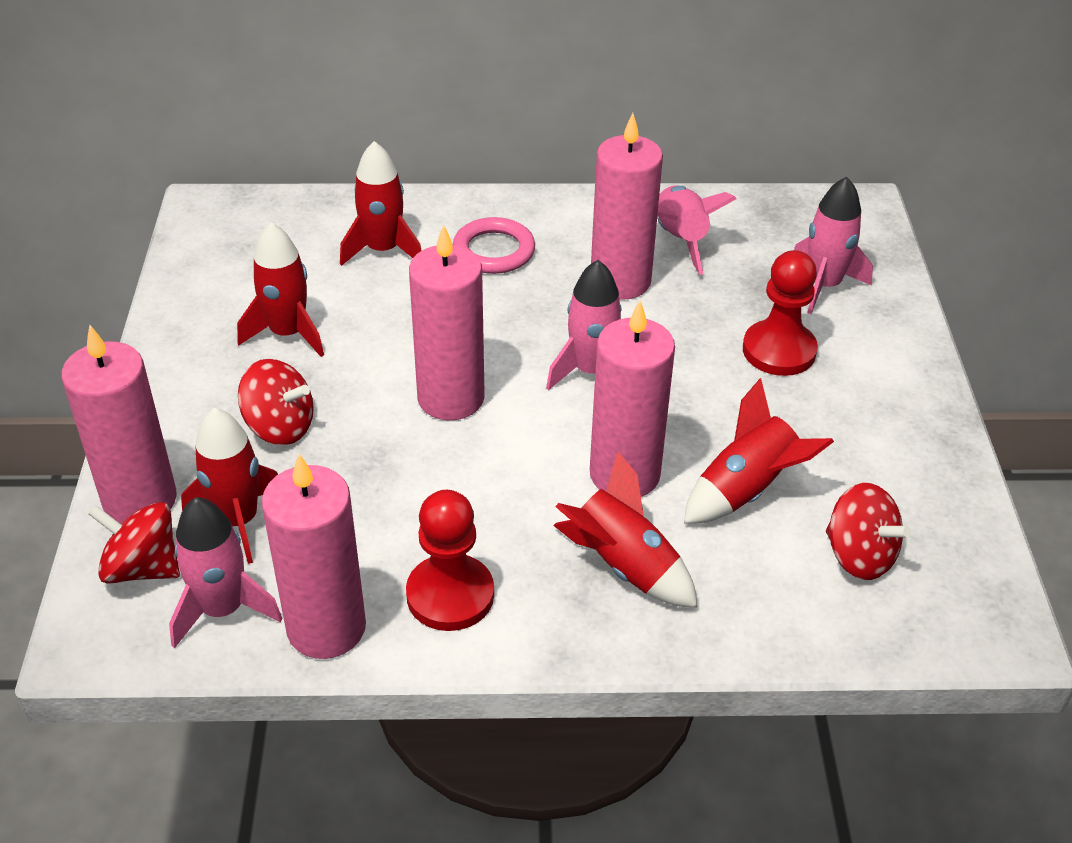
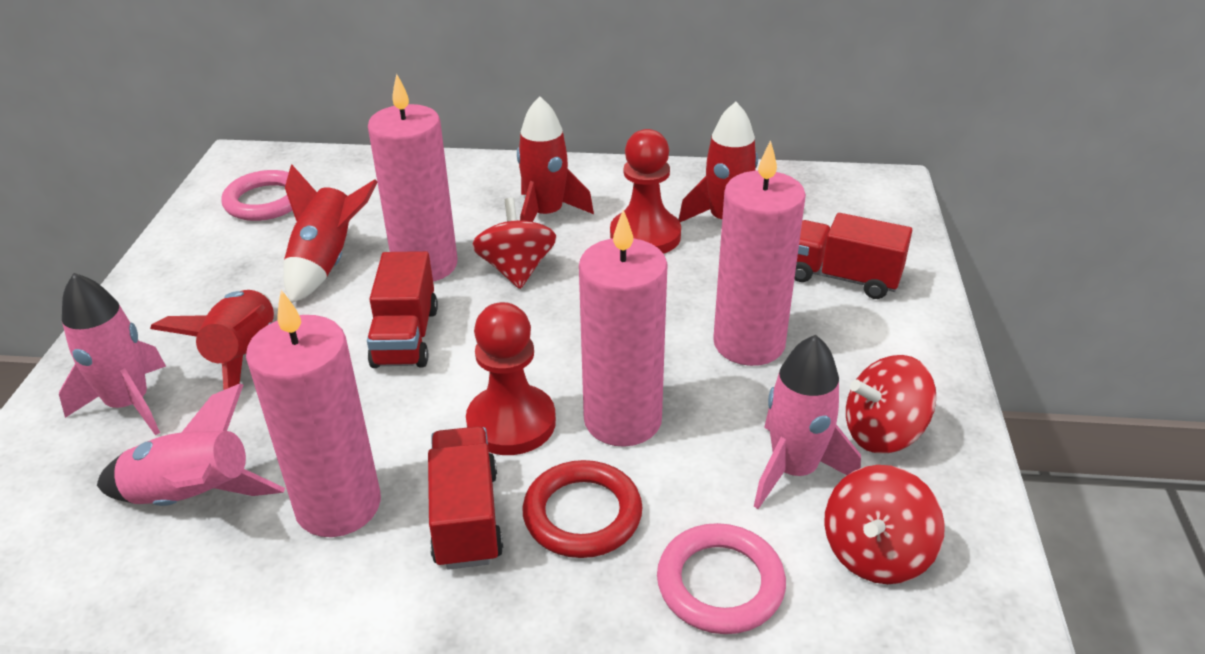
pink candle: [61,325,177,524] [262,454,366,659] [409,225,485,420] [590,301,675,497] [591,113,663,300] = 5 -> [246,290,381,537] [368,74,458,282] [579,210,668,447] [713,140,806,366] = 4
pink ring: [453,217,535,274] = 1 -> [221,170,293,221] [657,523,786,634] = 2
pink rocket: [169,497,282,648] [546,260,622,390] [657,185,737,275] [794,176,873,314] = 4 -> [59,273,166,435] [97,384,285,506] [754,335,861,509] = 3
red ring: none = 0 -> [522,460,643,558] = 1
red rocket: [181,408,278,564] [237,223,324,357] [340,141,422,266] [553,452,698,608] [684,378,834,523] = 5 -> [150,290,274,390] [283,164,377,303] [517,96,594,222] [679,102,758,222] = 4
red truck: none = 0 -> [367,251,438,368] [428,426,503,570] [794,213,912,299] = 3

